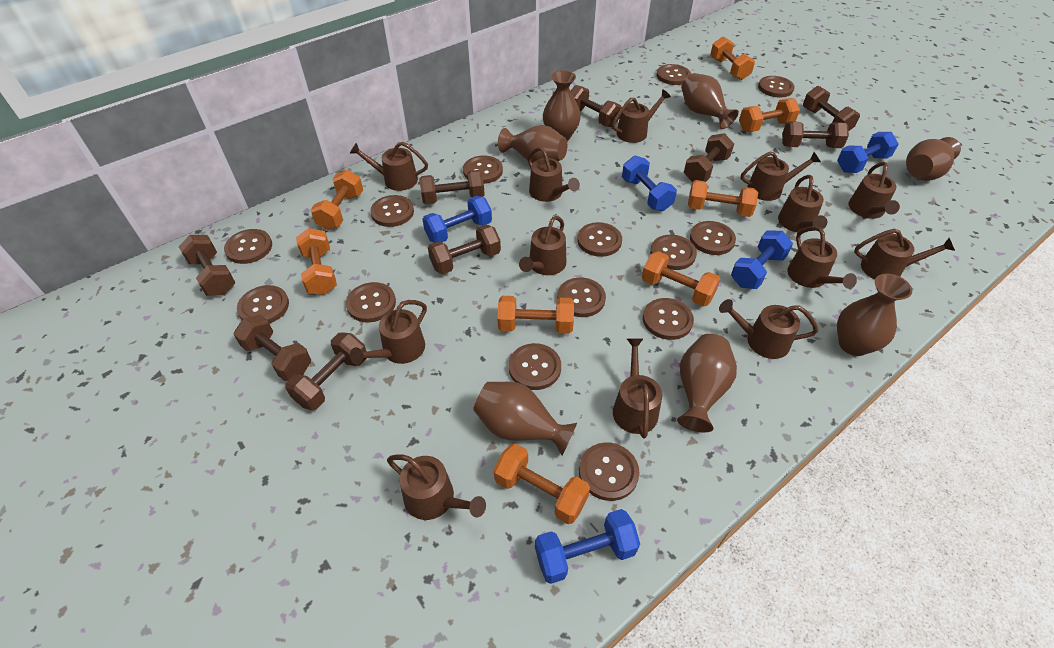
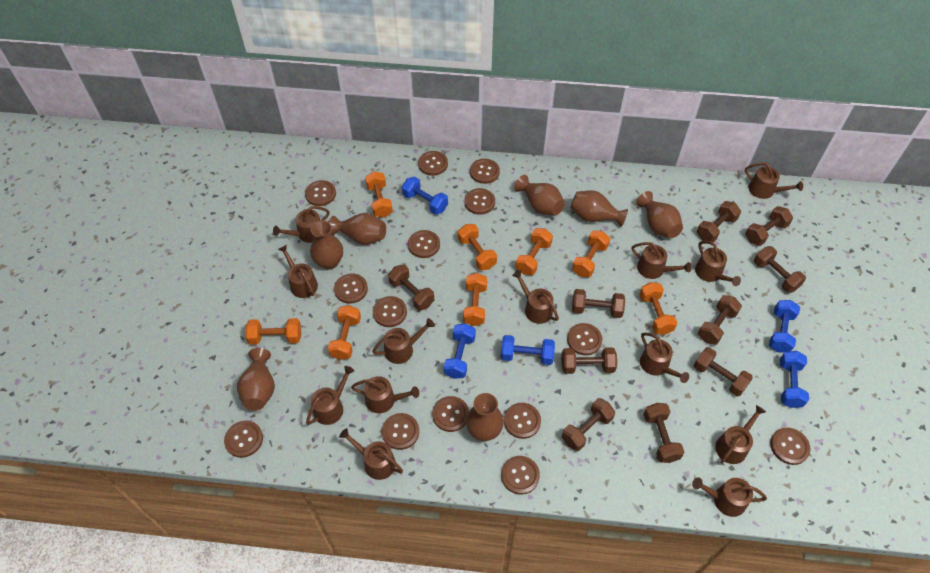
brown dumbbell: [179,235,236,296] [233,315,311,381] [285,333,367,410] [420,170,485,204] [428,224,501,274] [571,85,622,127] [684,133,734,182] [782,121,849,148] [803,86,860,131] = 9 -> [388,264,434,311] [561,347,617,374] [562,398,615,451] [572,289,625,318] [644,403,684,463] [694,347,753,396] [697,201,741,242] [698,295,742,345] [745,206,793,246] [754,246,806,293] = 10

